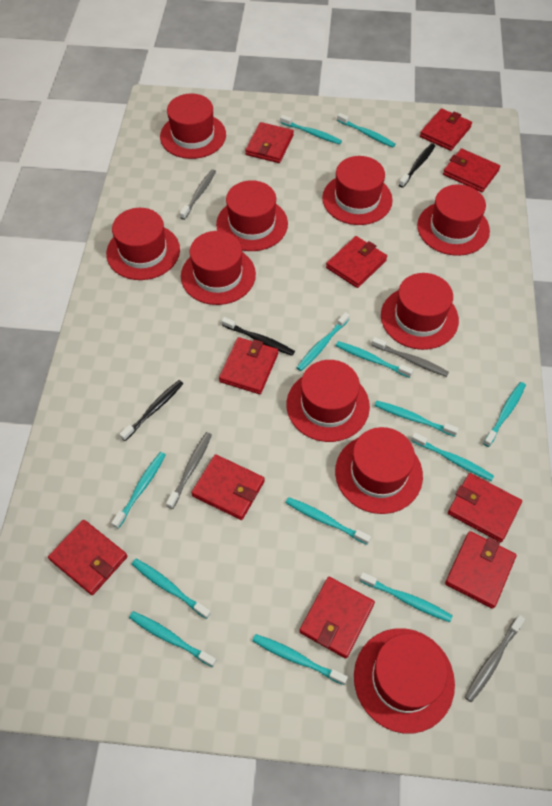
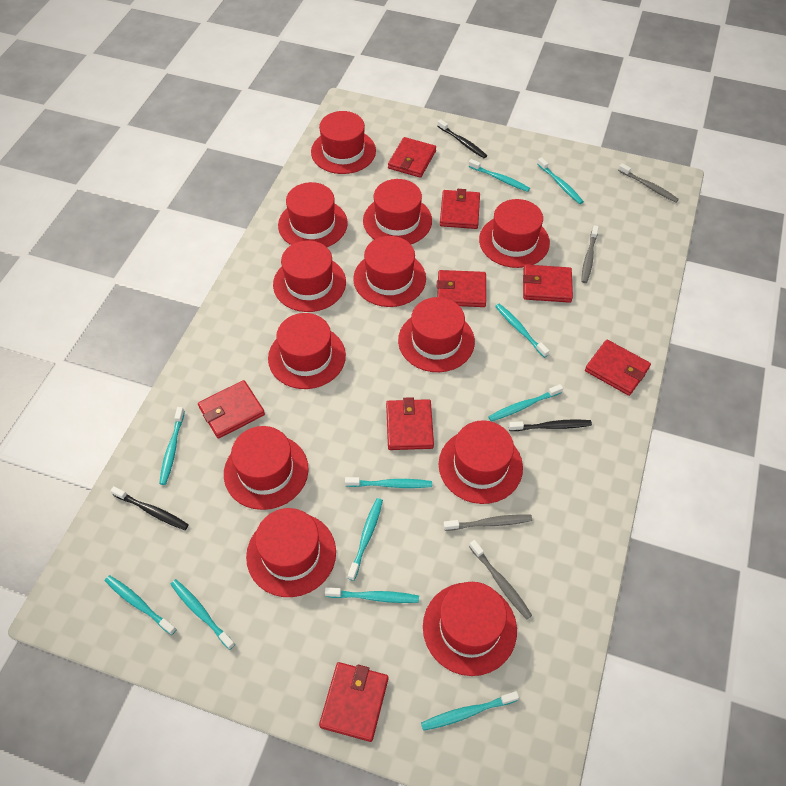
red hat: [106,208,180,280] [160,94,226,159] [181,231,256,305] [216,180,288,251] [287,360,370,442] [322,156,393,225] [335,427,423,514] [354,628,455,734] [381,273,459,350] [417,184,490,256] = 10 -> [224,426,309,510] [246,508,336,597] [268,313,346,389] [273,240,346,312] [278,182,348,247] [311,111,376,174] [353,236,426,307] [363,179,432,244] [398,297,475,372] [423,582,517,676] [439,420,523,504] [479,199,550,268] = 12
red wallet: [48,520,127,595] [191,454,265,520] [219,337,278,394] [245,122,294,163] [299,577,375,659] [326,236,387,288] [420,108,472,151] [443,148,500,192] [445,531,516,609] [448,473,522,542] = 10 -> [198,380,265,439] [319,662,388,742] [386,397,434,450] [388,137,436,178] [437,270,486,307] [440,189,480,229] [523,265,573,303] [585,339,651,396] = 8
turquoise toothbrush: [112,452,166,529] [129,611,216,667] [132,559,211,619] [252,634,348,685] [280,115,342,144] [286,497,371,545] [297,312,350,371] [336,341,413,378] [337,113,396,147] [359,572,453,622] [375,401,459,437] [411,433,494,481] [483,382,526,447] = 13 -> [105,575,177,635] [159,407,185,485] [171,579,235,650] [325,587,419,603] [345,477,432,488] [348,498,383,581] [421,691,519,731] [468,159,530,192] [488,384,563,421] [495,304,549,358] [537,157,584,204] = 11

